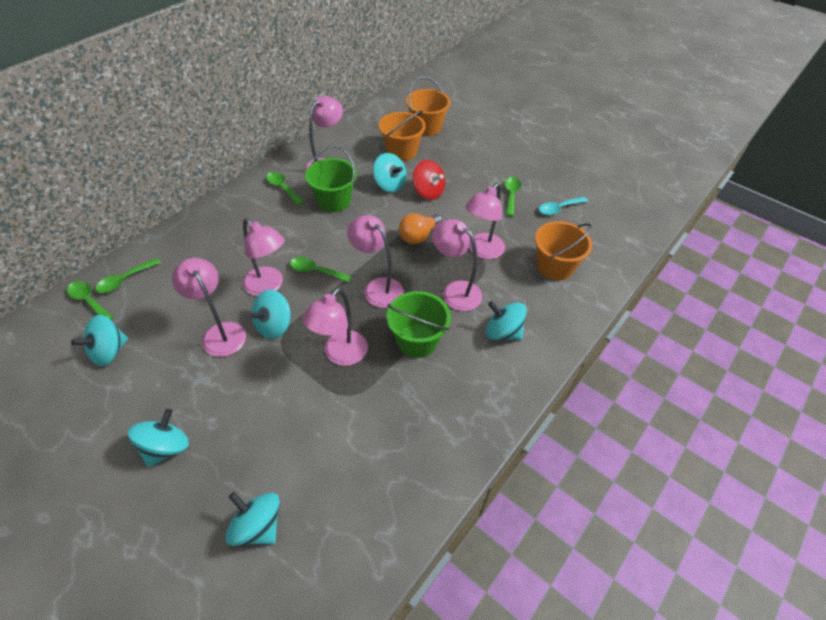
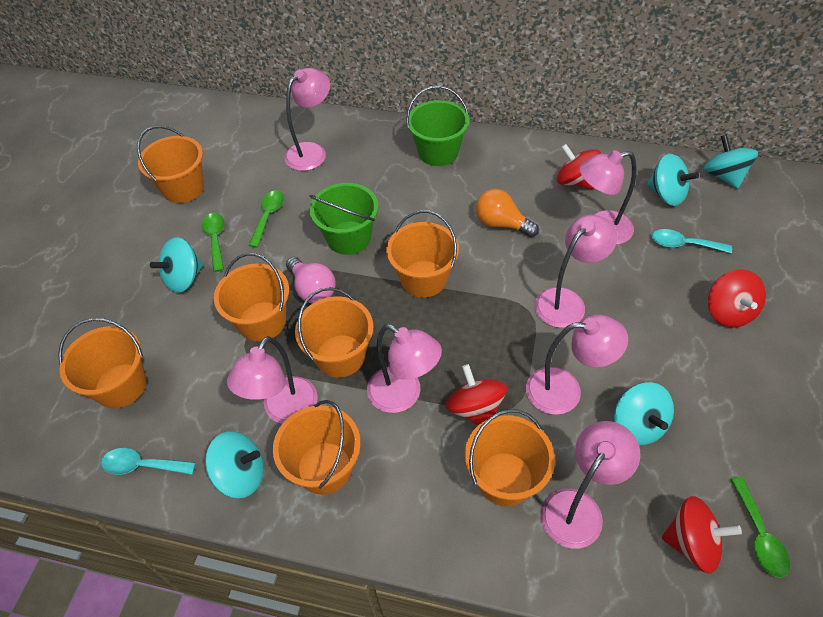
green spoon: [67,281,114,320] [95,258,161,293] [266,172,303,205] [290,257,351,282] [504,177,521,216] = 5 -> [202,213,224,272] [248,190,284,248] [730,477,790,578] = 3
orange bucket: [379,110,426,161] [406,77,451,136] [535,221,593,281] = 3 -> [58,318,146,408] [137,126,204,203] [214,253,289,342] [273,400,360,495] [295,287,373,378] [386,210,459,298] [465,409,555,506] = 7
pink light bulb: none = 0 -> [286,257,336,304] = 1
red spinning top: [413,160,445,200] = 1 -> [445,364,507,425] [556,144,601,190] [662,496,742,574] [708,269,766,328] = 4
turquoise spinning top: [71,315,128,366] [128,409,189,467] [225,492,280,546] [250,290,291,339] [373,153,406,193] [486,301,527,340] = 6 -> [150,237,203,293] [205,431,264,498] [614,382,674,445] [647,154,699,206] [704,134,758,189] = 5
turquoise spoon: [539,197,588,215] = 1 -> [101,448,196,475] [652,229,732,253] = 2

